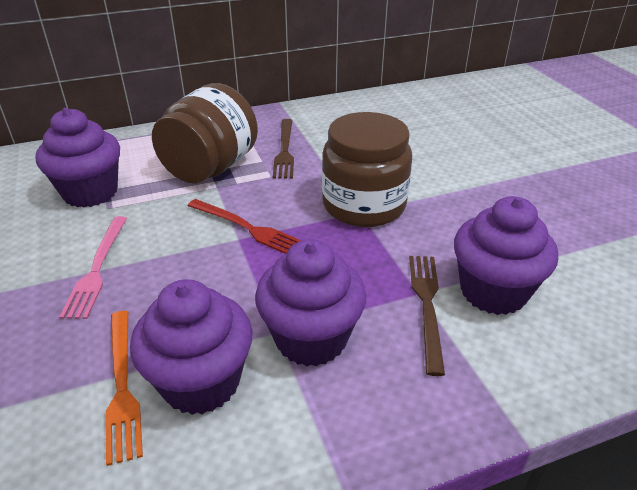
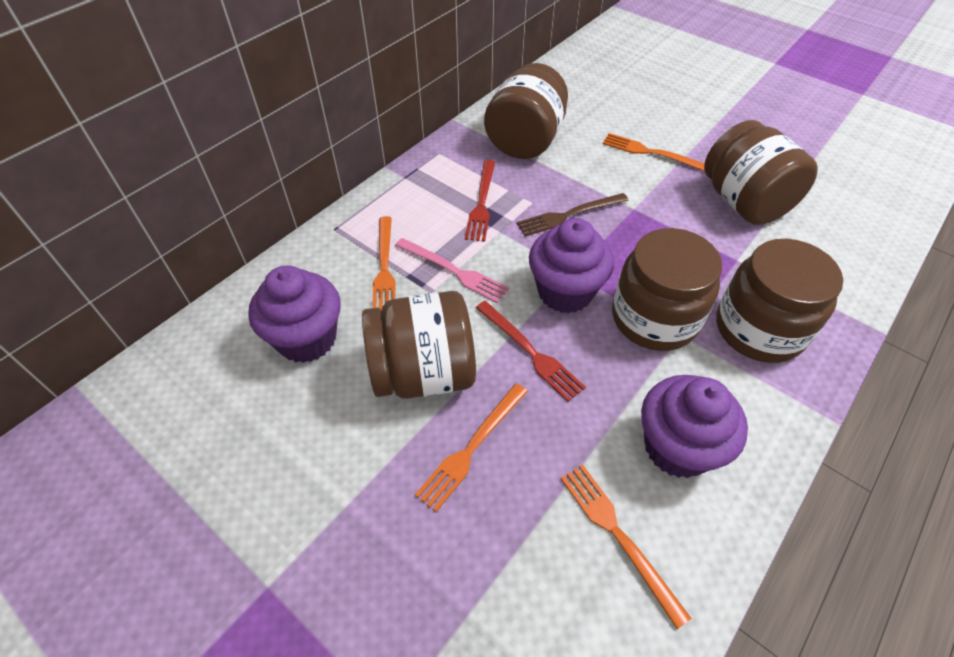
brown fork: [273,119,294,179] [409,256,445,376] = 2 -> [516,193,629,237] = 1
brown jar: [152,83,258,183] [322,112,412,227] = 2 -> [362,291,476,399] [484,63,568,159] [612,228,722,351] [704,120,818,225] [716,239,843,363] = 5
orange fork: [106,311,143,466] = 1 -> [372,216,395,311] [415,383,528,512] [560,464,692,629] [603,133,705,172] = 4
purple cupcake: [35,108,120,208] [130,279,253,415] [255,239,366,366] [454,196,558,315] = 4 -> [248,265,341,363] [529,218,614,313] [641,375,748,478] = 3
red fork: [187,199,301,254] = 1 -> [465,160,495,242] [476,301,586,402] = 2

